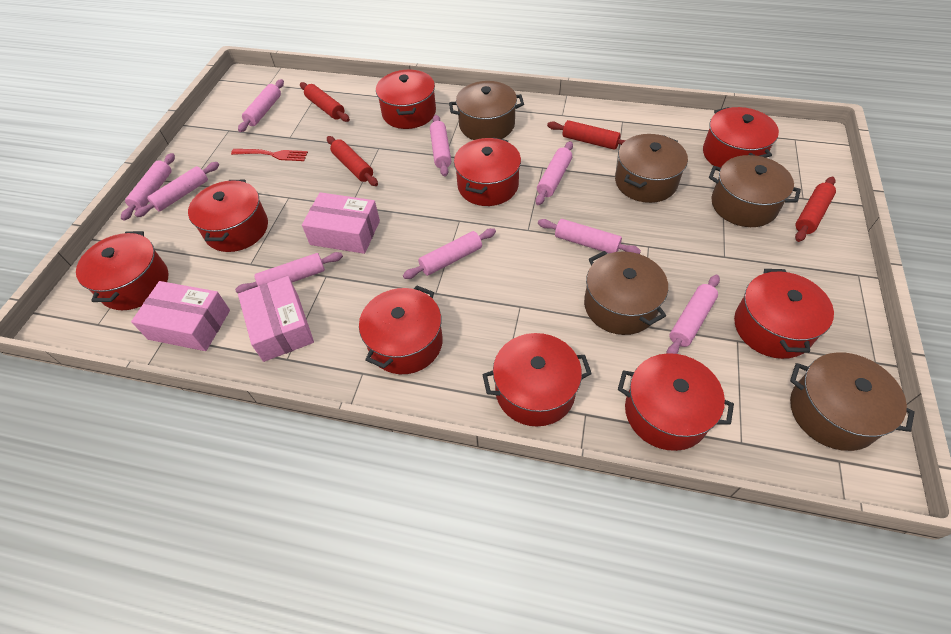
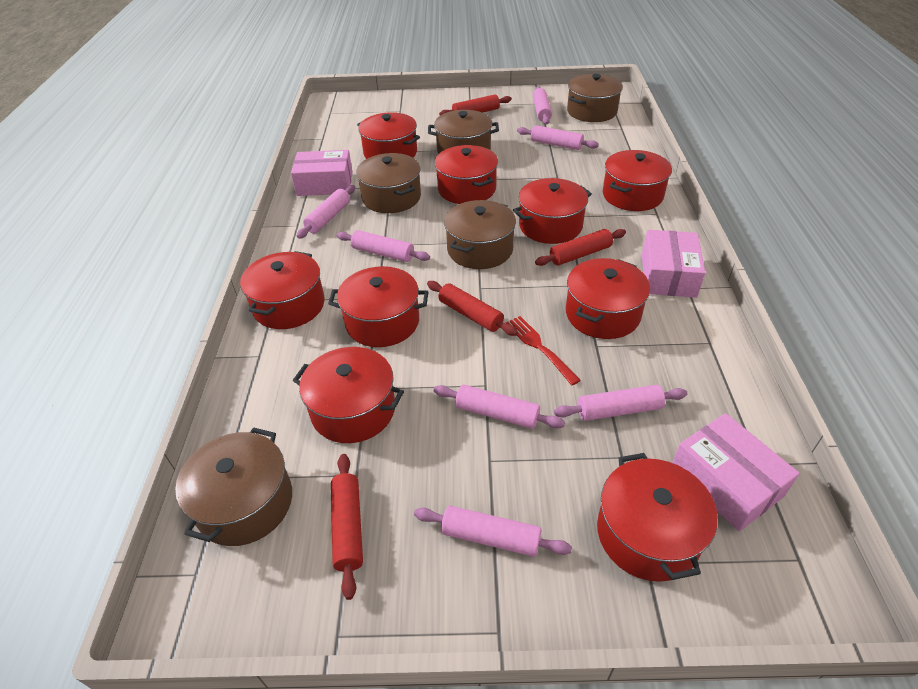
pink rolling pin: [121,153,175,221] [134,162,219,217] [235,252,343,293] [238,79,284,132] [403,228,496,279] [430,115,451,177] [535,141,573,205] [538,219,641,254] [667,275,720,354] = 9 -> [297,185,355,239] [336,230,430,262] [414,506,572,557] [433,384,565,429] [517,125,599,150] [533,86,552,124] [554,385,688,421] = 7

